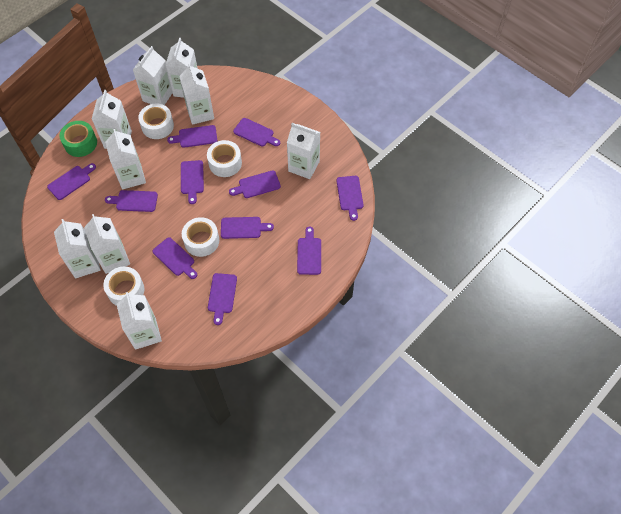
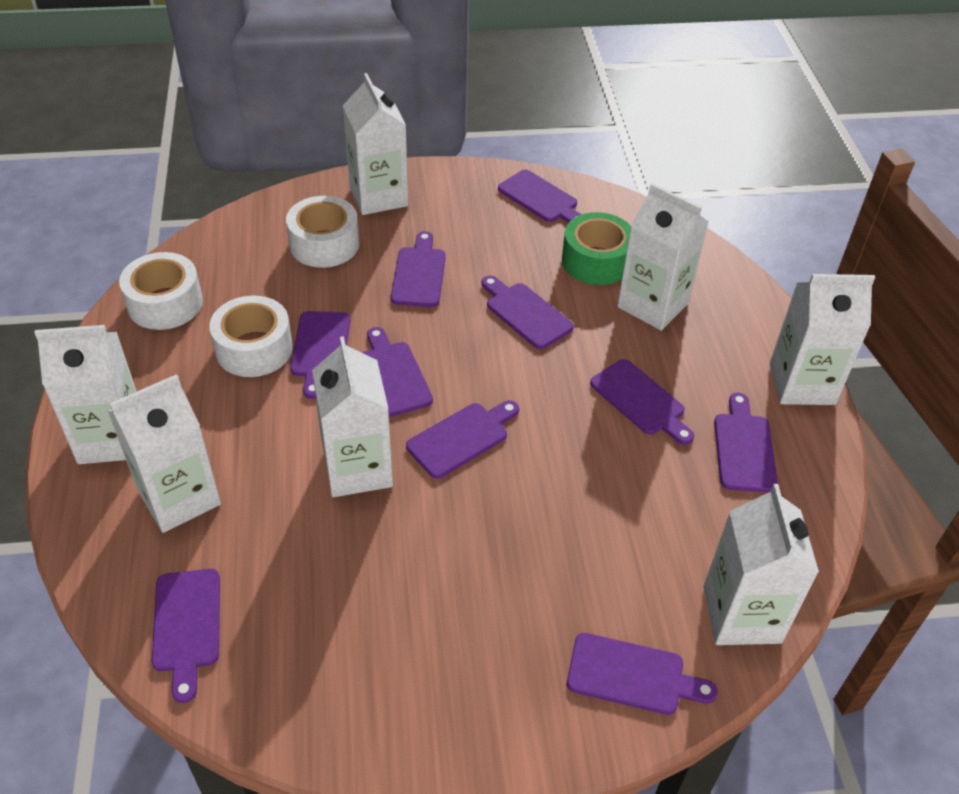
purple cutting board: [47,163,96,200] [105,190,158,212] [152,237,197,279] [167,125,217,148] [181,160,204,204] [208,273,237,325] [221,217,274,239] [229,170,281,198] [233,118,280,147] [297,226,321,275] [337,176,363,221] = 11 -> [152,569,220,703] [290,311,350,399] [362,327,433,417] [391,231,446,307] [406,400,519,479] [481,276,574,349] [498,170,582,223] [567,633,718,715] [590,359,694,445] [714,393,778,492] = 10
white carton: [54,219,101,278] [84,214,130,274] [92,90,132,149] [105,128,146,189] [117,292,162,350] [133,46,173,105] [166,38,198,98] [179,63,214,125] [287,123,320,179] = 9 -> [34,325,137,464] [108,374,221,533] [312,336,393,497] [343,73,408,215] [617,183,709,331] [703,484,819,645] [770,274,875,405] = 7
white tape: [103,267,145,306] [138,104,174,139] [182,217,219,257] [207,140,242,177] = 4 -> [119,252,203,330] [209,296,293,377] [286,196,359,268] = 3

